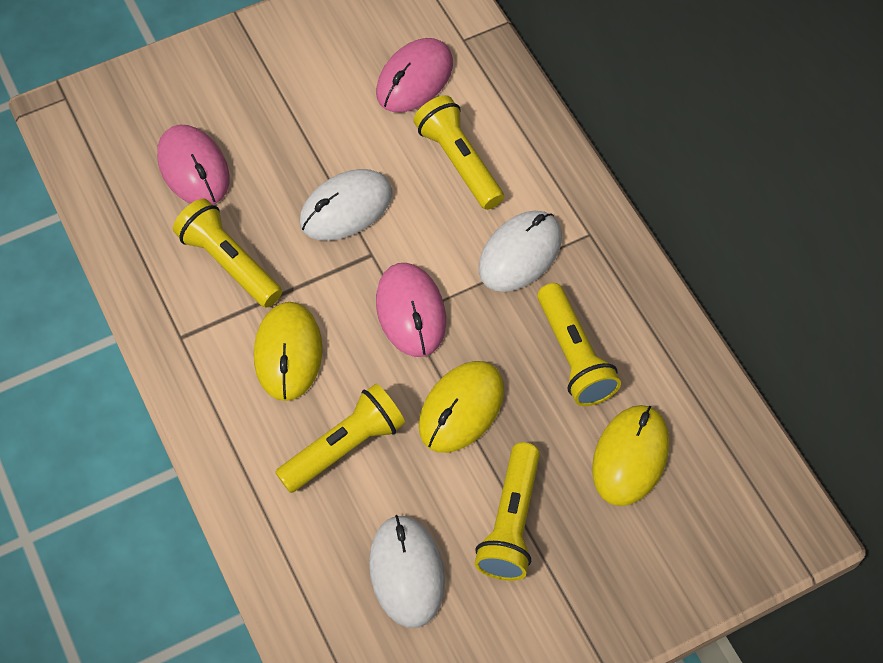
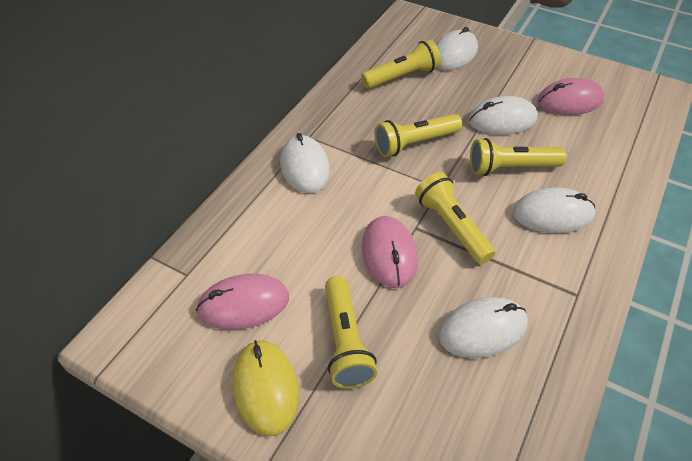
white mouse: [300,169,392,241] [369,515,445,628] [479,211,562,292] = 3 -> [280,133,330,193] [436,27,478,70] [439,297,528,358] [468,96,538,135] [513,187,595,233] = 5
yellow mouse: [254,302,322,401] [419,361,504,453] [592,405,669,506] = 3 -> [233,340,299,436] = 1

